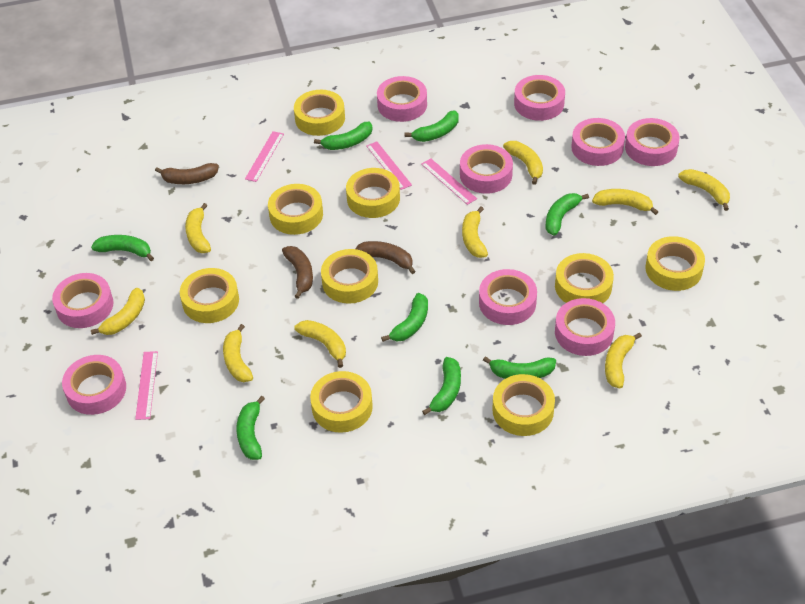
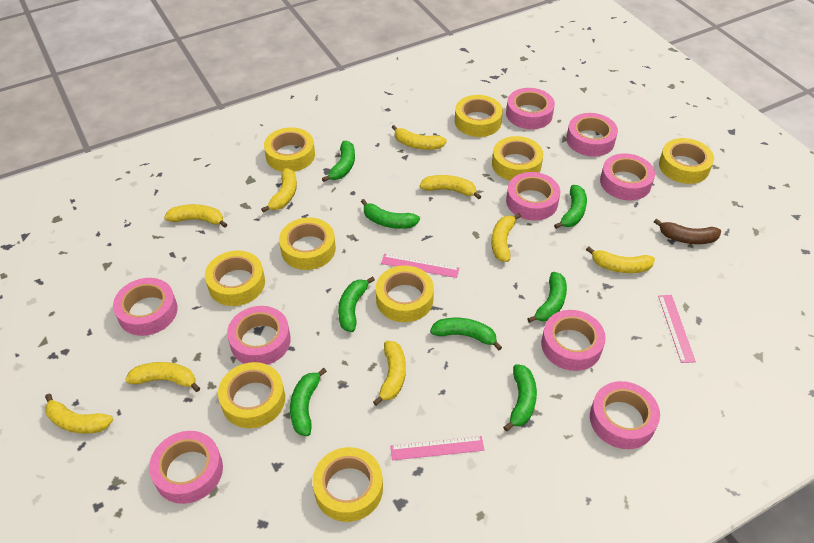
brown banana: [155,163,219,184] [282,246,313,299] [355,241,416,274] = 3 -> [654,218,721,244] = 1
pink ruler: [135,351,158,420] [245,131,284,182] [366,141,412,190] [421,158,477,205] = 4 -> [381,254,460,278] [390,436,484,460] [658,295,696,363] = 3

